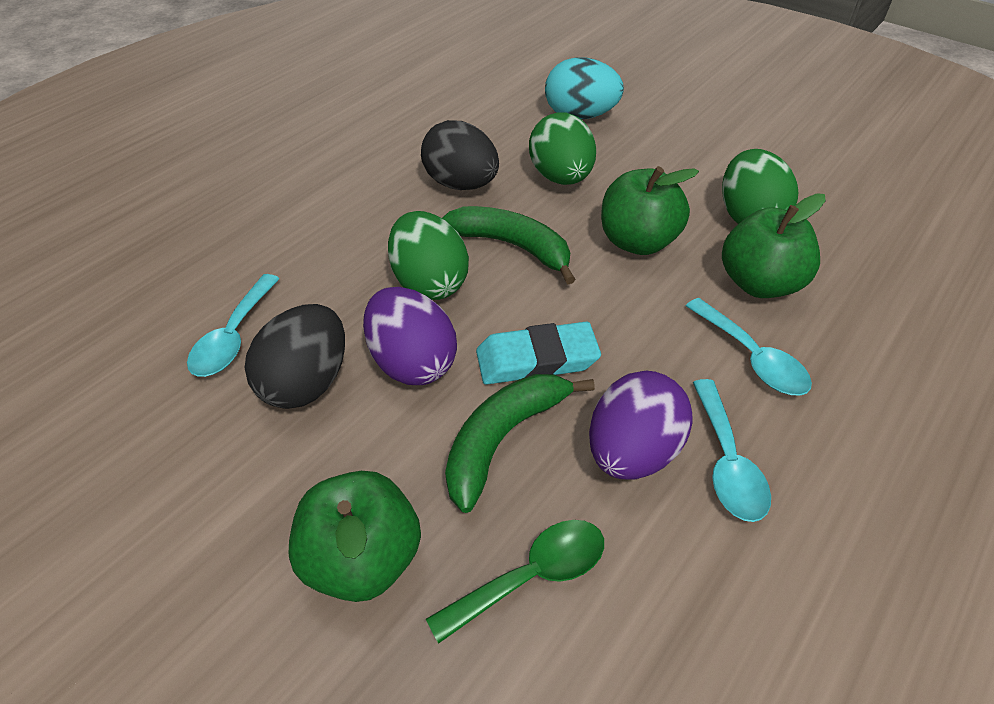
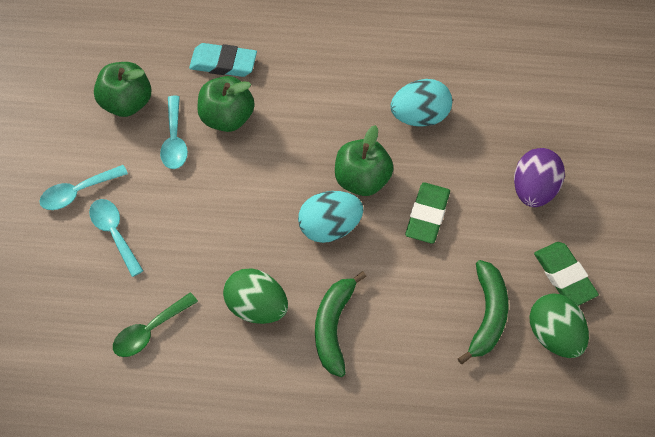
black egg: [245,304,345,409] [421,120,499,190] = 2 -> none = 0
green egg: [388,211,469,300] [529,112,596,185] [722,149,798,224] = 3 -> [223,268,288,324] [529,293,589,358] = 2
green eraser: none = 0 -> [405,182,450,244] [534,242,599,306] = 2
purple egg: [363,287,457,385] [589,371,693,480] = 2 -> [514,148,565,207] = 1
turquoise egg: [545,57,624,120] = 1 -> [298,191,363,243] [390,79,452,127] = 2

